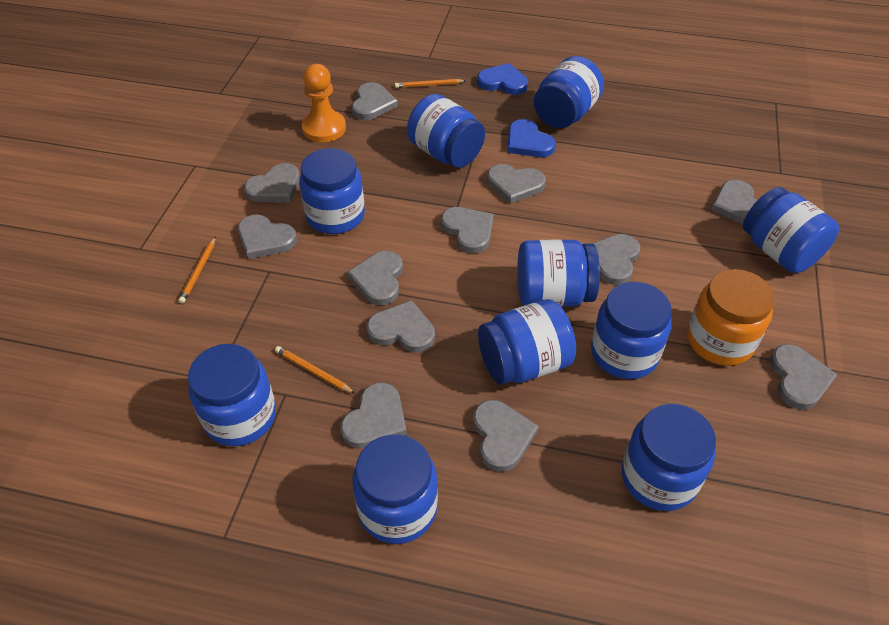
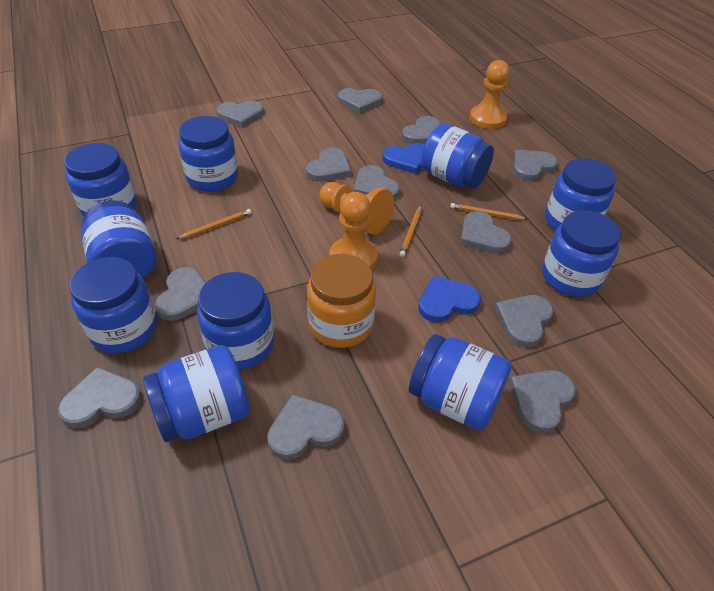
orange pawn: [301,64,346,142] = 1 -> [319,182,394,235] [330,192,378,270] [470,60,510,129] = 3

